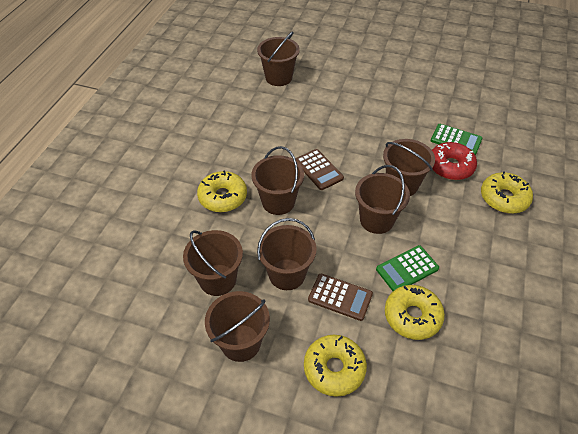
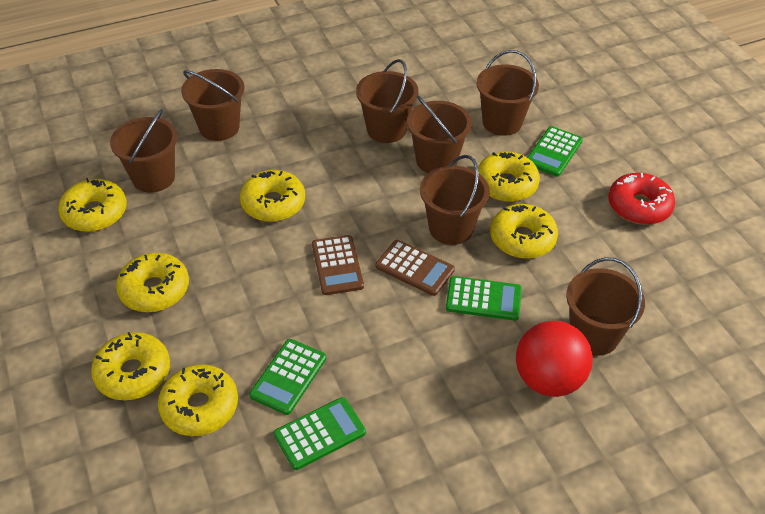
green calculator: [376,245,439,291] [431,124,483,155] = 2 -> [249,339,326,415] [274,397,366,470] [446,276,522,321] [527,126,583,177] = 4
red ball: none = 0 -> [516,321,593,397] = 1
yellow donut: [197,170,247,212] [304,335,367,397] [385,285,445,340] [481,171,533,214] = 4 -> [58,178,127,232] [91,332,170,401] [116,253,189,312] [158,365,238,436] [240,170,305,222] [478,152,540,202] [490,204,558,259] = 7

